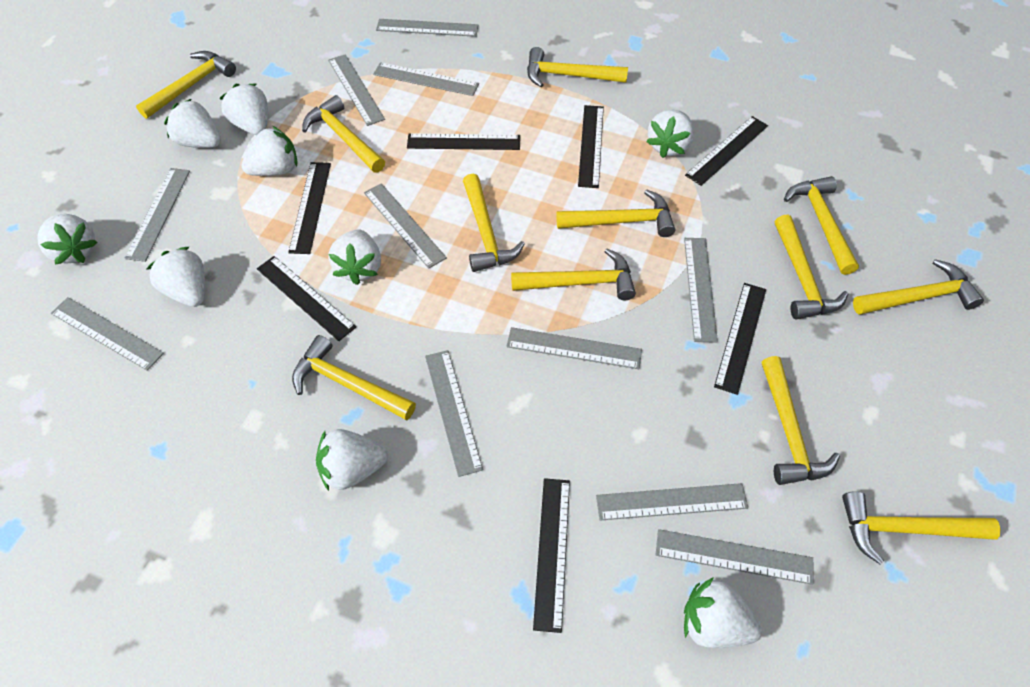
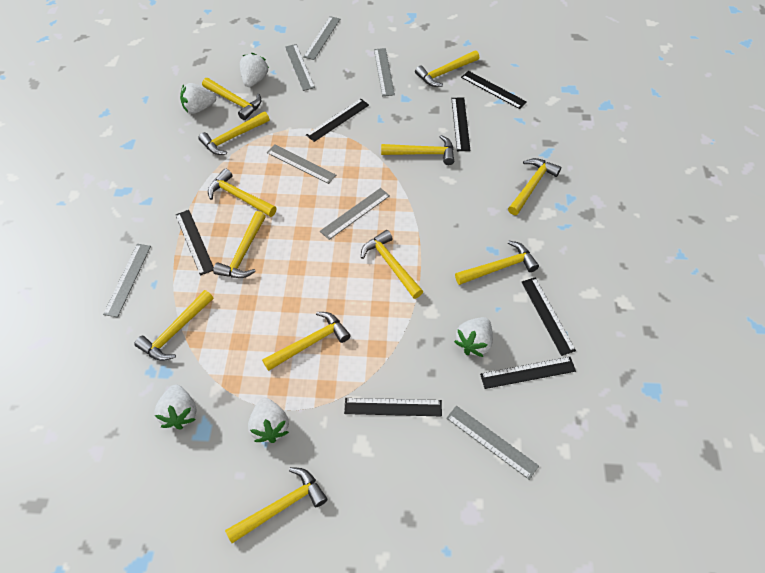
grey ruler: [51,297,164,371] [125,168,190,262] [328,54,385,126] [364,183,447,269] [373,62,479,96] [376,19,478,37] [425,350,483,477] [506,327,642,369] [596,483,748,521] [656,529,813,585] [684,238,718,343] = 11 -> [103,244,151,317] [267,144,336,184] [285,44,315,91] [303,16,340,60] [320,188,390,240] [374,48,395,96] [446,406,539,480] = 7
white strawberry: [37,214,98,265] [147,247,205,307] [164,99,221,148] [219,83,268,135] [241,126,297,176] [316,429,388,491] [329,229,381,285] [646,110,694,158] [684,577,762,648] = 9 -> [154,384,196,430] [180,83,216,114] [240,53,269,87] [248,398,289,443] [454,317,493,357] = 5

